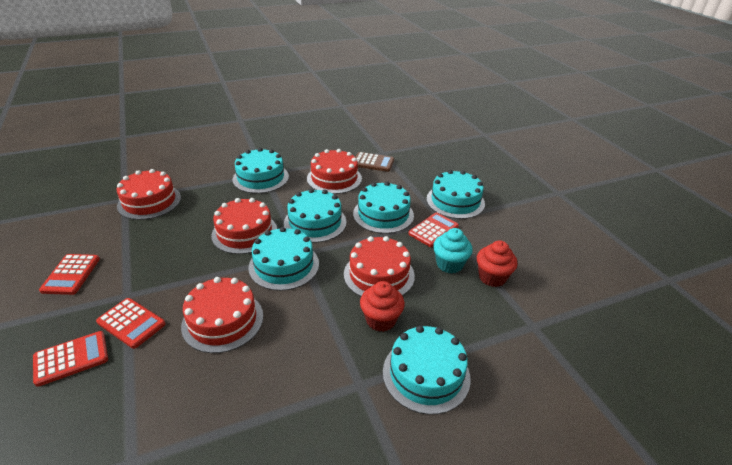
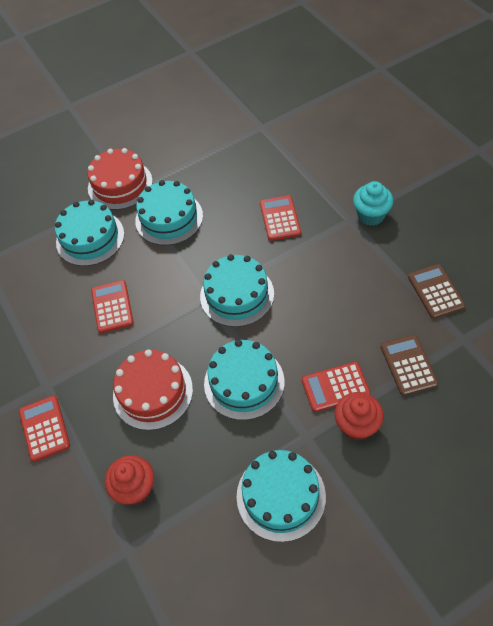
brown calculator: [356,152,394,172] = 1 -> [381,335,438,396] [408,264,465,319] = 2
red cake: [117,169,181,220] [181,277,263,353] [211,198,277,254] [307,149,362,194] [344,236,415,297] = 5 -> [87,148,153,210] [113,349,193,430] = 2
turquoise cake: [233,148,289,194] [248,227,319,291] [284,188,346,243] [353,181,414,234] [383,326,471,415] [426,170,485,219] = 6 -> [55,200,124,266] [135,180,203,245] [200,254,274,327] [204,340,285,420] [237,450,326,542] = 5

